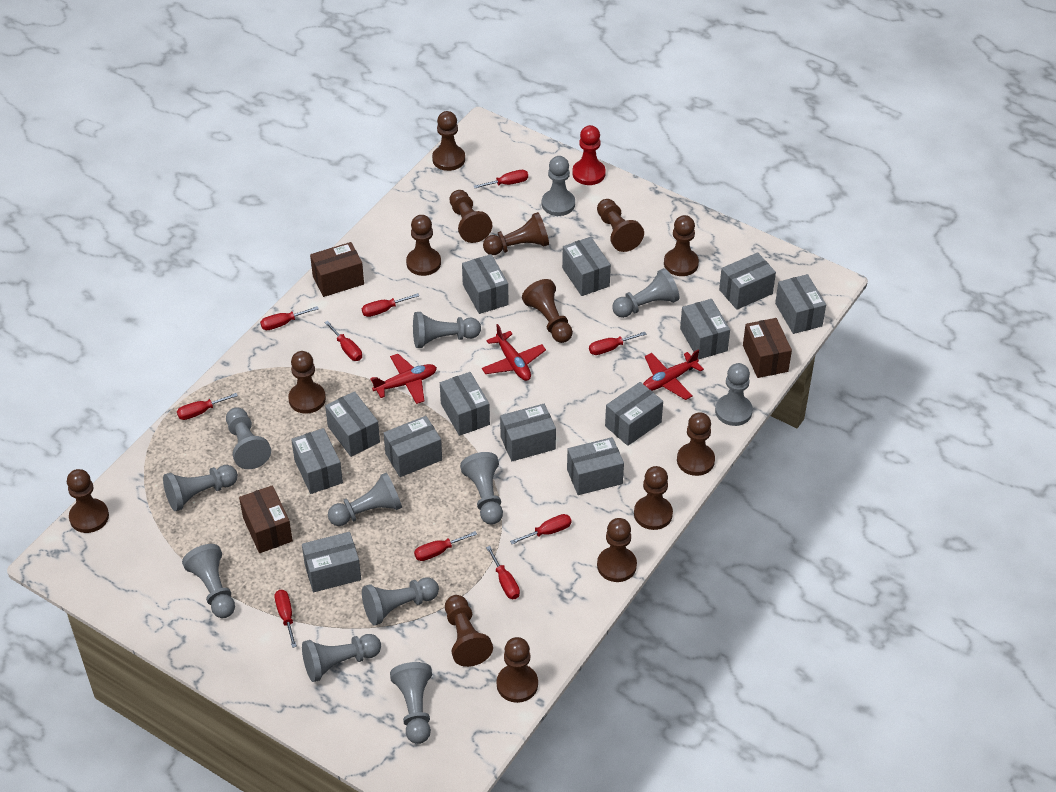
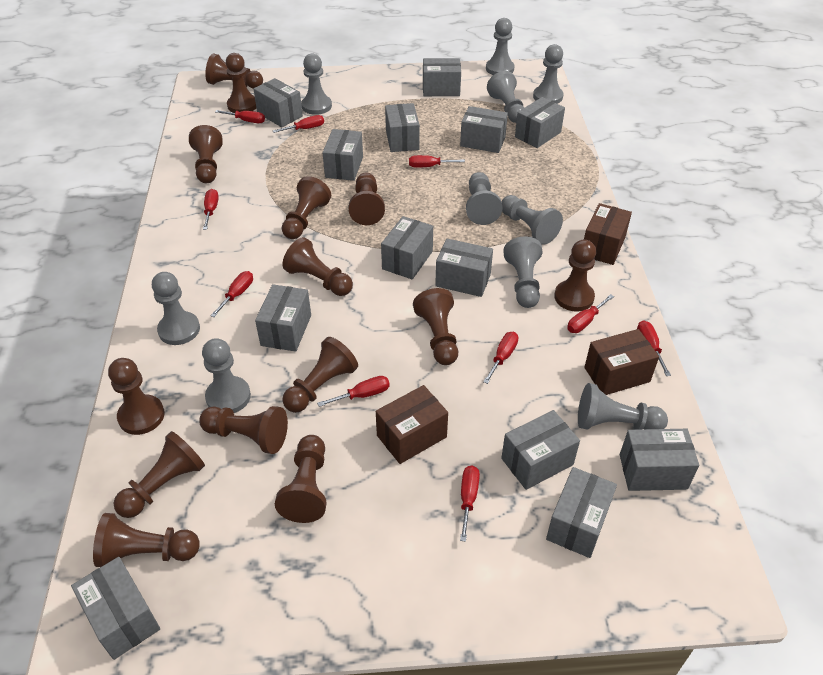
grey pawn: [163,465,238,511] [182,544,235,618] [226,407,271,469] [302,634,381,682] [328,472,402,526] [362,577,439,625] [390,662,432,744] [413,312,481,348] [460,452,503,524] [542,156,575,216] [612,268,680,318] [715,363,753,426] = 12 -> [152,272,200,345] [202,338,251,413] [301,54,332,115] [466,172,503,225] [486,18,514,75] [487,71,524,123] [501,195,563,245] [503,237,543,308] [533,44,564,104] [578,383,668,430] = 10
red pawn: [572,125,606,185] = 1 -> none = 0
red plane: [370,354,437,404] [482,324,546,381] [643,349,704,400] = 3 -> none = 0

